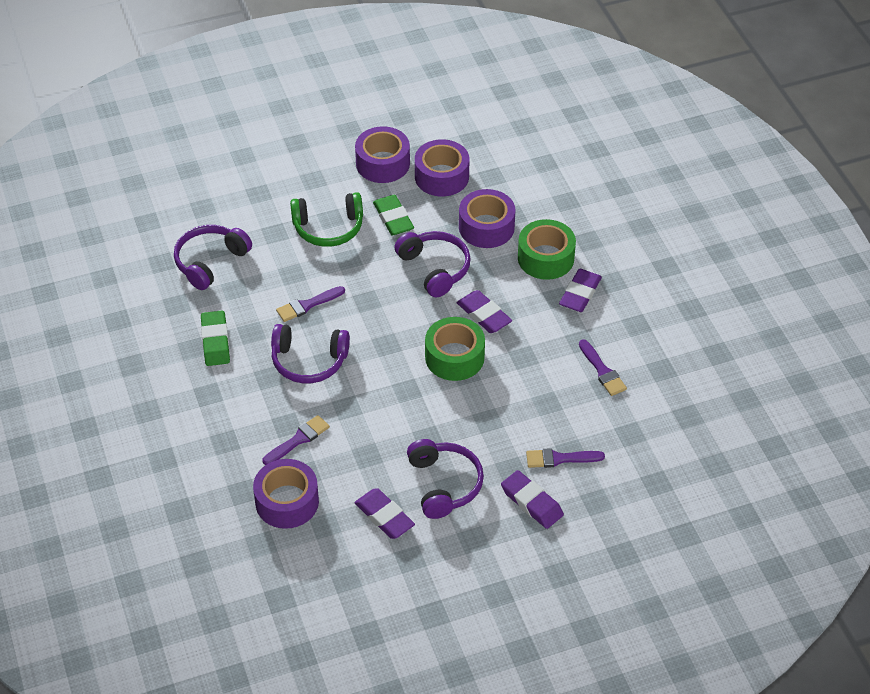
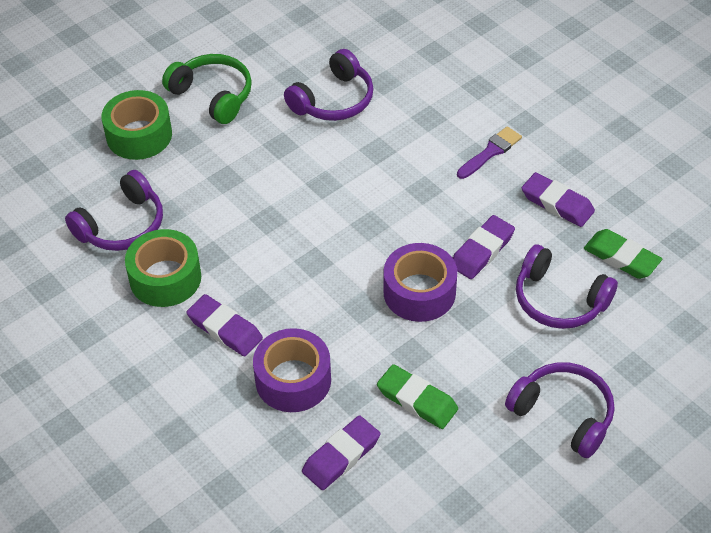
purple brush: [263,415,330,465] [276,286,345,322] [526,448,605,468] [579,339,627,396] = 4 -> [457,126,522,179] = 1
purple tape: [253,459,319,529] [355,126,410,183] [415,139,469,196] [459,189,516,248] = 4 -> [253,328,331,412] [383,243,457,322] = 2

